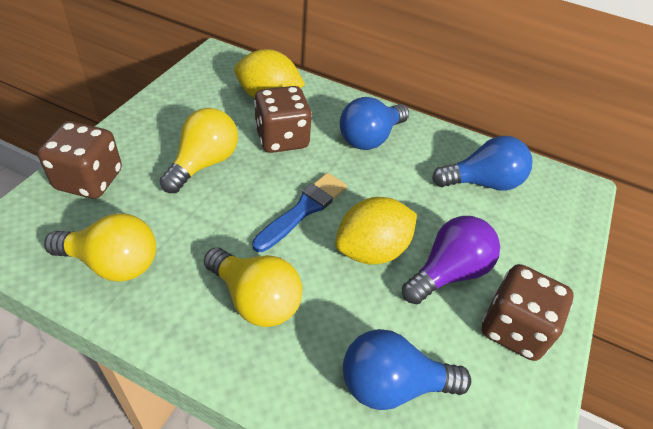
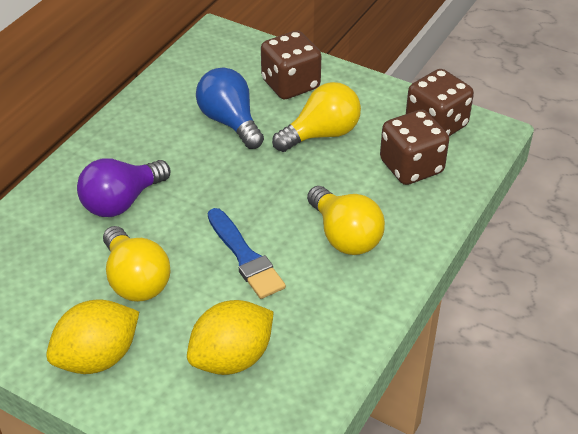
blue light bulb: [340,97,409,150] [343,329,471,410] [432,136,532,190] = 3 -> [196,68,264,149] = 1

